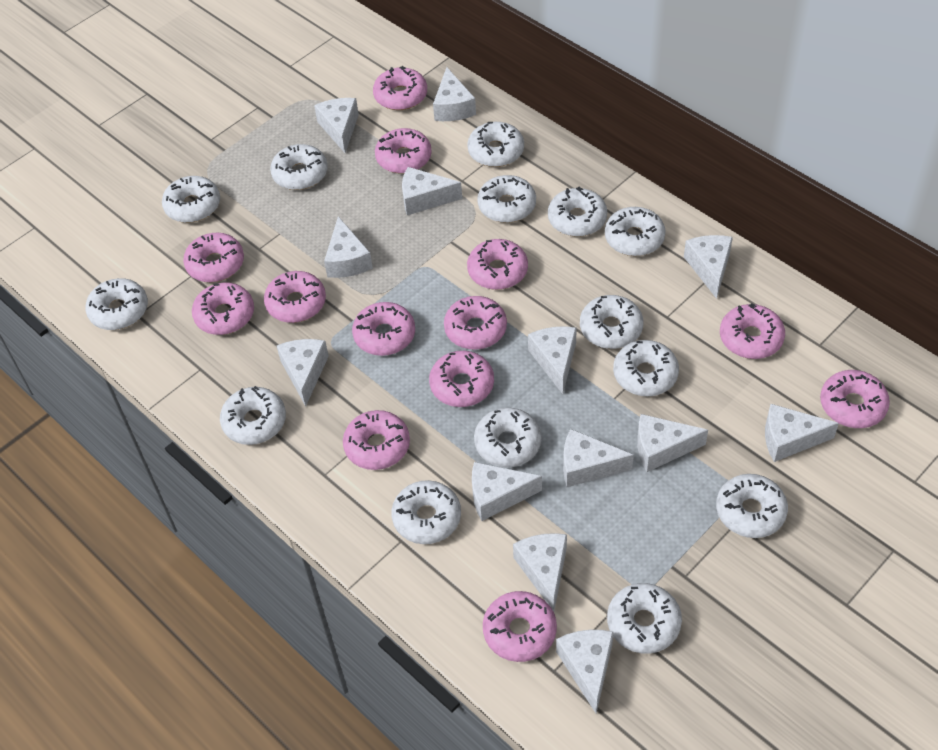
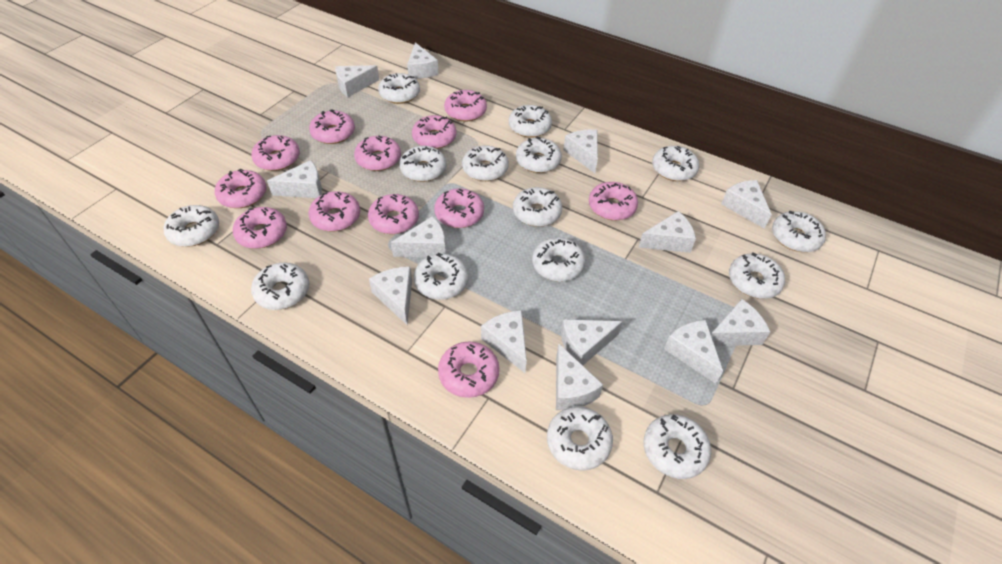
pink donut: [183,233,244,282] [192,283,254,335] [264,271,326,323] [343,410,410,470] [352,302,415,356] [373,66,427,110] [375,128,432,174] [429,351,494,407] [444,296,507,350] [467,239,528,290] [483,591,557,662] [720,303,785,359] [820,370,890,428] = 13 -> [215,169,266,208] [233,207,287,249] [251,135,300,171] [308,191,360,231] [309,109,355,144] [354,136,401,171] [368,194,419,234] [412,115,456,149] [434,188,484,228] [438,342,499,398] [444,90,487,122] [589,182,638,220] = 12
white donut: [85,278,148,330] [162,176,220,223] [220,386,286,445] [270,144,328,190] [391,480,461,544] [467,122,524,167] [474,408,541,467] [478,175,536,223] [548,187,607,237] [580,295,643,349] [605,207,666,256] [607,583,682,654] [613,340,679,396] [716,474,788,538] = 14 -> [163,205,219,247] [251,263,309,310] [378,73,420,104] [399,146,446,182] [414,253,468,300] [462,145,509,181] [509,105,552,138] [513,187,562,227] [516,136,562,173] [532,237,586,282] [547,406,613,471] [643,414,711,479] [652,146,699,181] [729,252,785,299] [772,211,826,252] = 15

